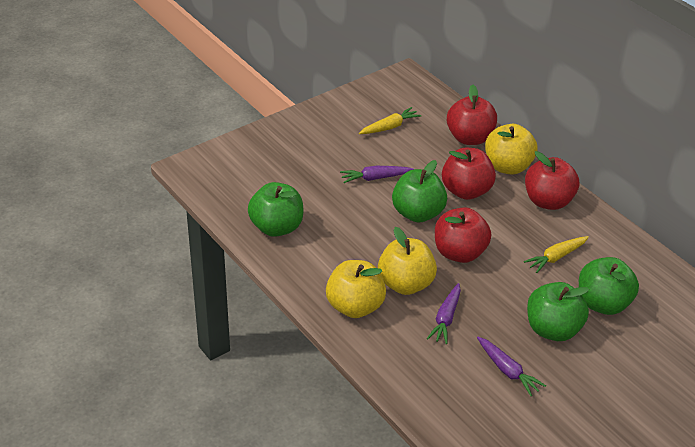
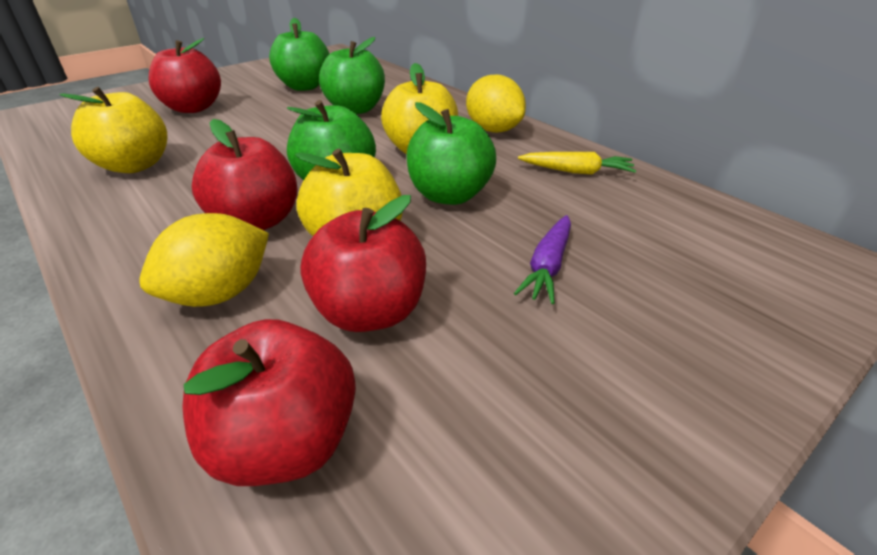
purple carrot: [340,166,414,183] [427,283,461,344] [477,337,546,396] = 3 -> [514,215,571,304] = 1
yellow carrot: [359,107,421,134] [524,236,589,273] = 2 -> [518,152,636,175] = 1
yellow lemon: none = 0 -> [139,213,269,307] [466,75,526,133] = 2

